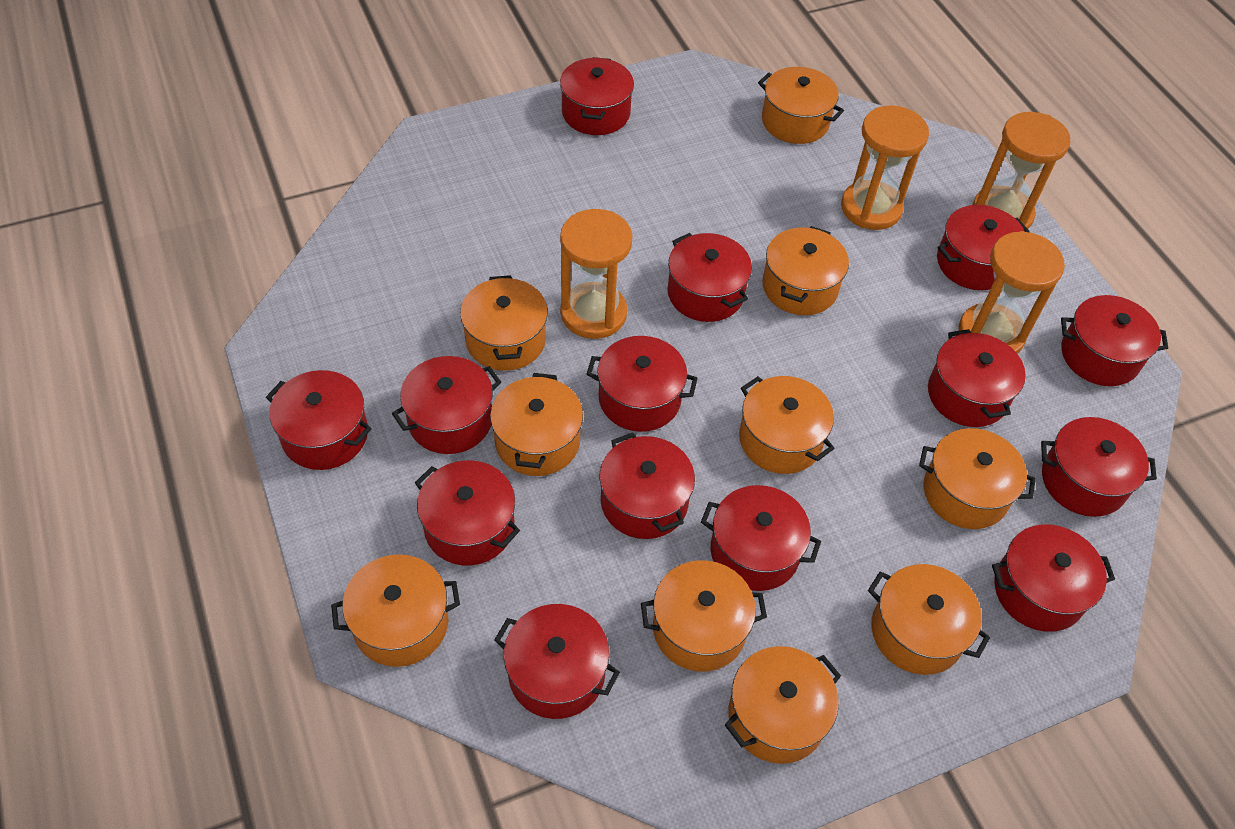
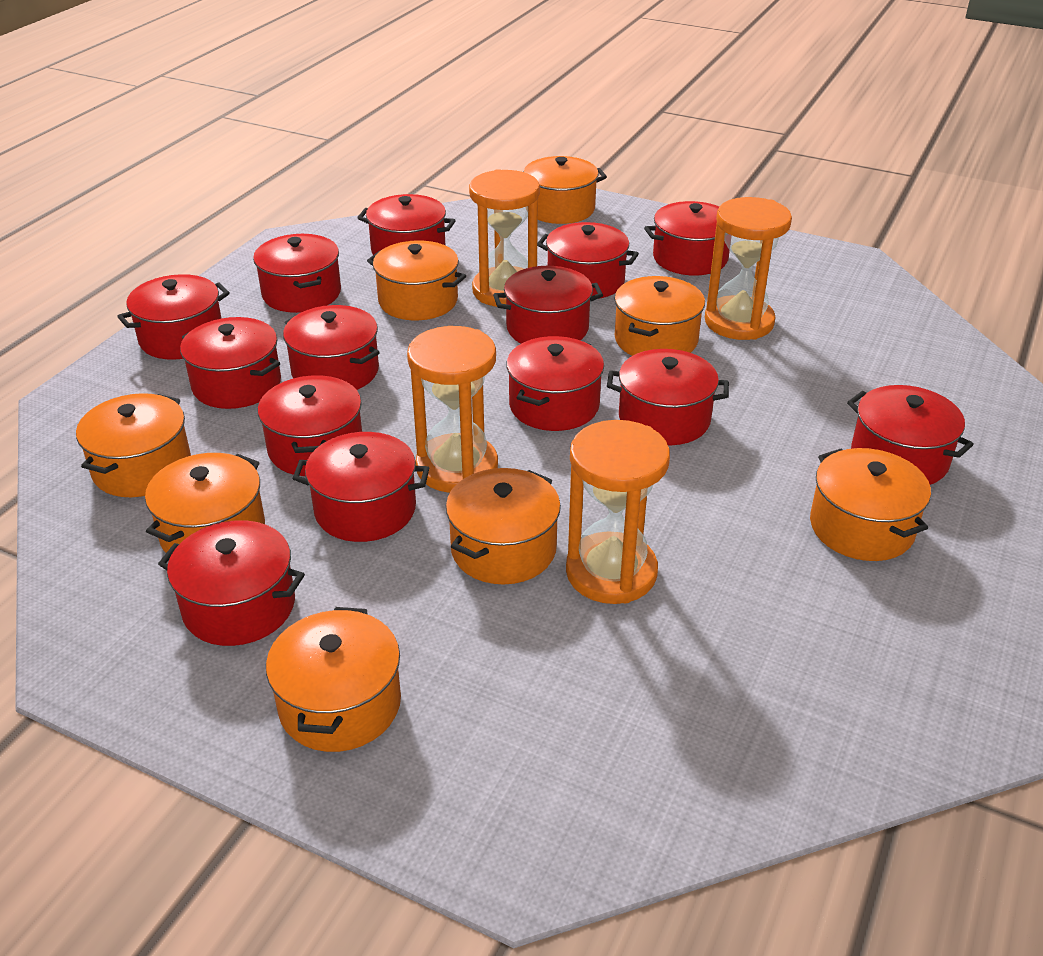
orange pot: [331,554,460,667] [460,275,548,371] [490,373,583,476] [641,560,767,672] [725,646,841,764] [739,376,835,474] [758,67,844,144] [763,226,849,315] [868,564,990,675] [919,428,1036,529] = 10 -> [76,393,191,497] [145,453,265,553] [266,607,401,752] [367,240,466,320] [446,468,561,584] [524,156,607,224] [615,276,705,356] [810,448,931,561] = 8

